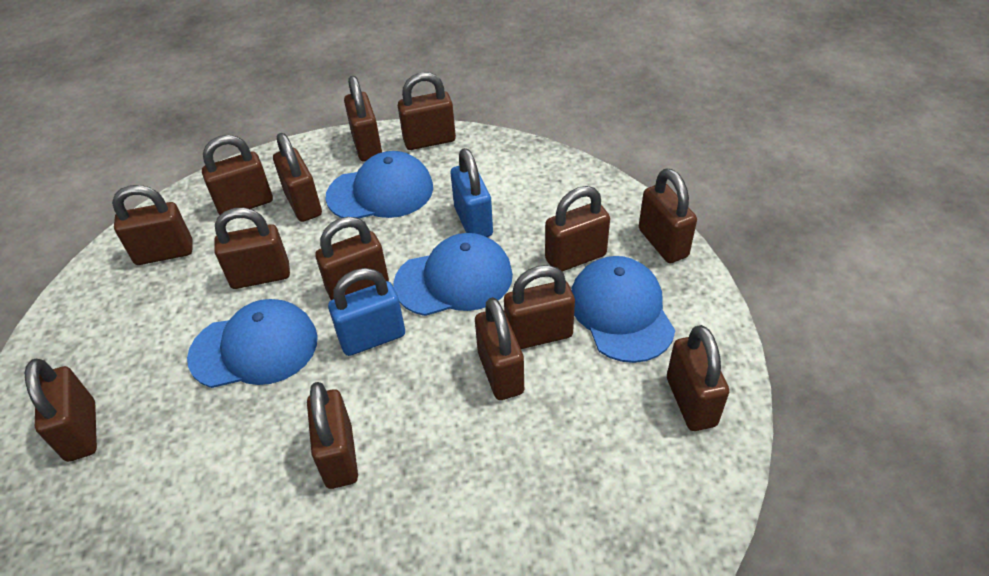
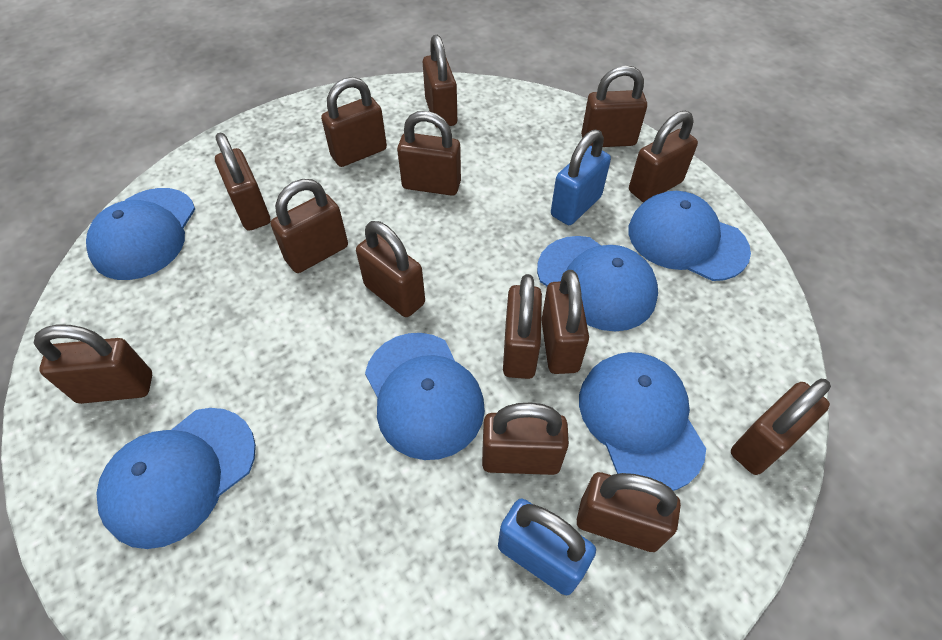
blue cap: [187,299,318,388] [325,151,433,218] [393,233,513,316] [571,256,675,363] = 4 -> [86,188,195,280] [96,408,256,549] [365,333,485,460] [537,236,658,331] [579,352,706,491] [628,191,751,281] = 6

